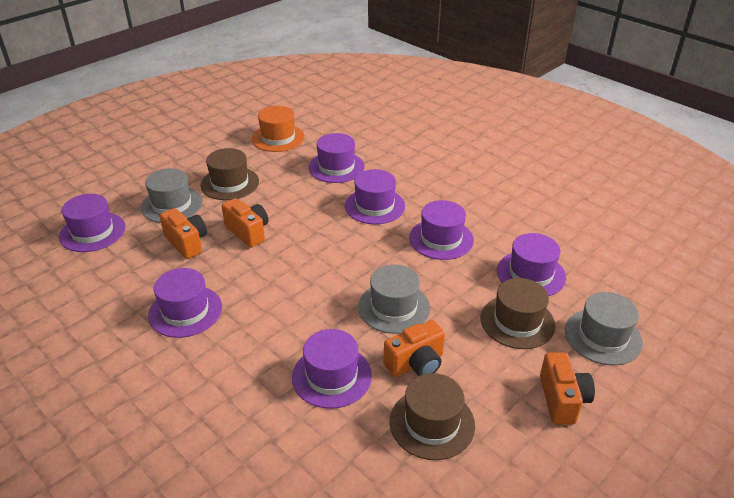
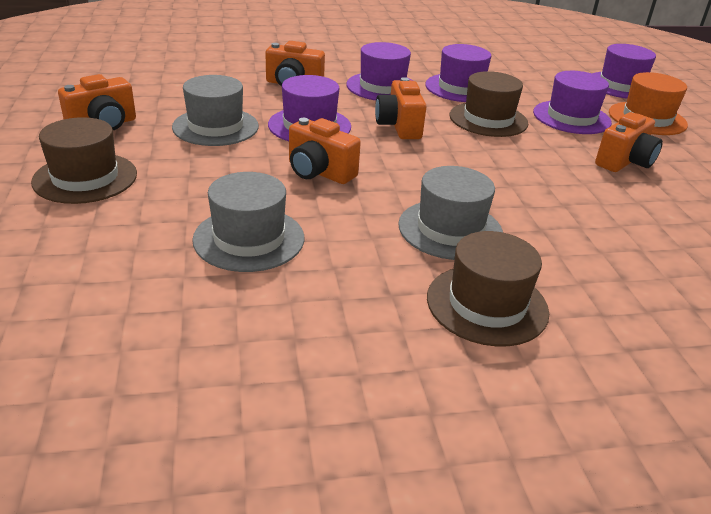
orange camera: [159,208,207,259] [222,198,268,248] [384,320,445,377] [540,352,595,425] = 4 -> [58,74,136,130] [266,41,325,87] [289,118,361,184] [375,77,427,139] [595,112,663,172] = 5
purple hat: [59,194,126,252] [148,268,222,338] [292,329,372,409] [308,133,365,183] [345,169,405,224] [409,200,474,260] [497,233,566,296] = 7 -> [268,75,351,141] [346,42,413,100] [425,44,491,102] [533,71,612,134] [592,44,656,99] = 5

